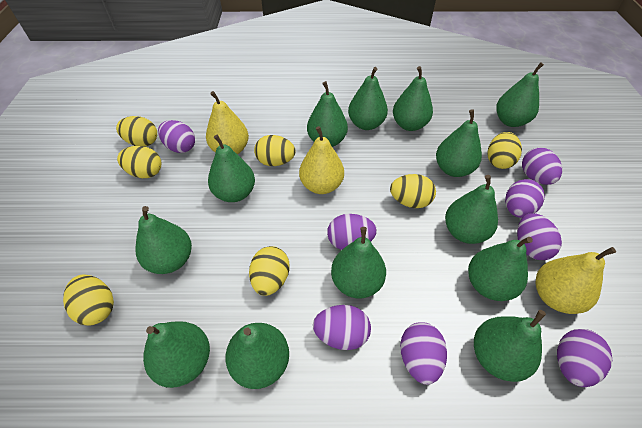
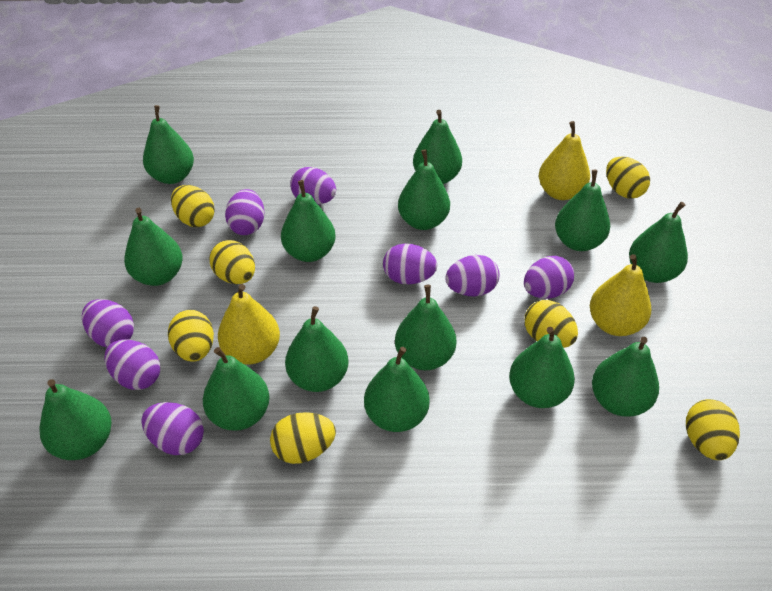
green pear: [136,206,192,274] [143,321,210,388] [208,135,255,202] [226,323,289,389] [307,81,348,147] [331,227,386,298] [348,67,388,130] [393,66,433,131] [436,109,482,177] [445,175,498,244] [468,237,533,301] [474,310,546,382] [496,62,544,127] = 13 -> [39,379,112,460] [124,208,183,286] [143,105,194,184] [203,347,270,431] [281,180,336,262] [285,306,348,392] [364,347,430,432] [395,285,456,370] [398,149,450,230] [413,110,462,184] [509,327,575,408] [555,170,610,251] [592,337,659,417] [629,202,688,283] = 14

